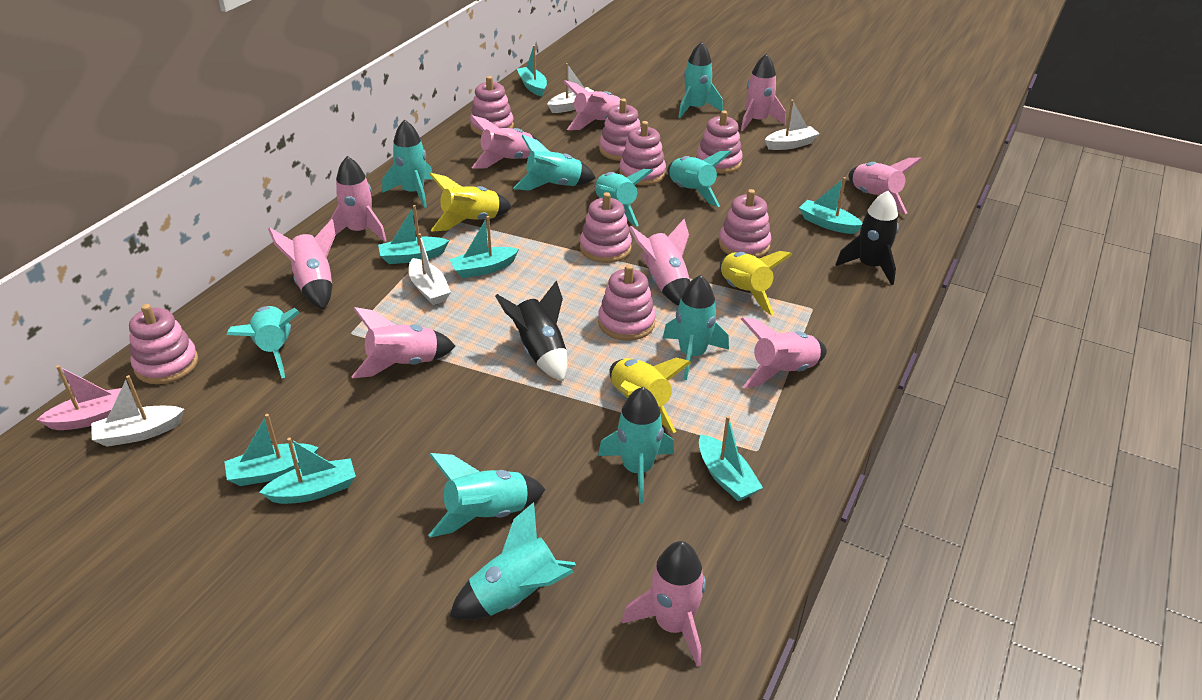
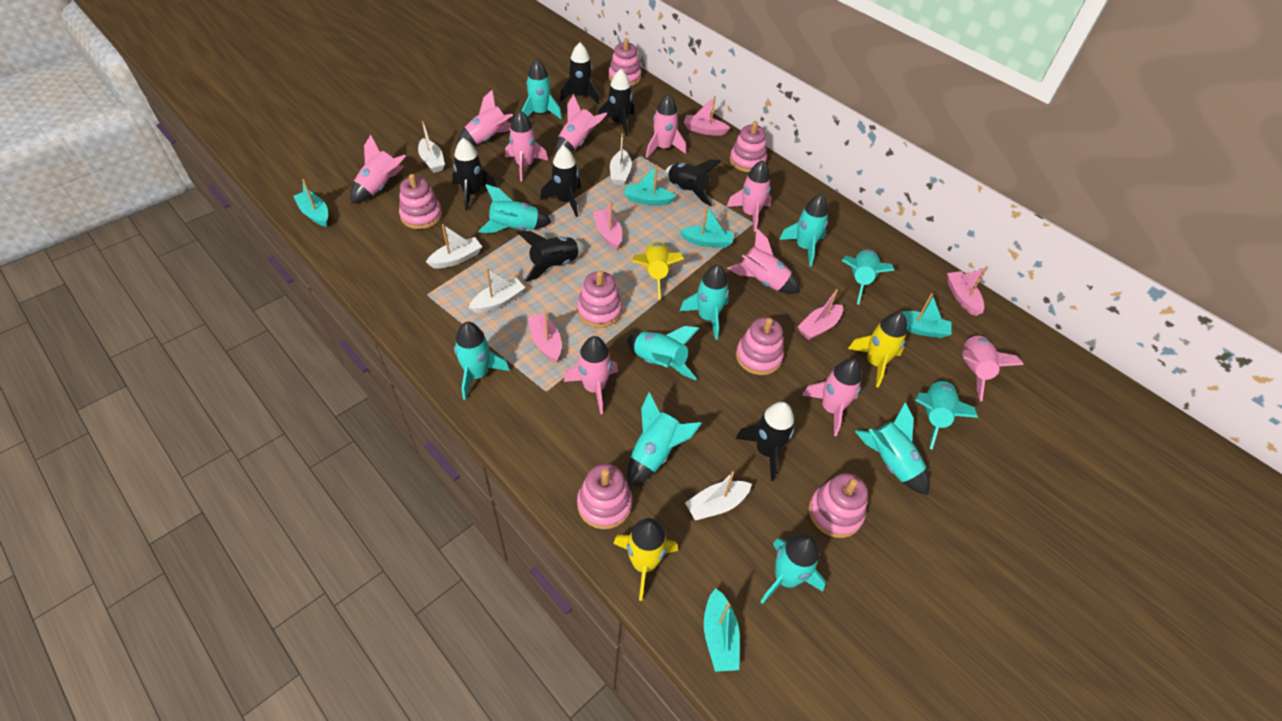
black rocket: [495,281,568,381] [835,191,899,285] = 2 -> [452,138,497,211] [517,231,585,282] [540,146,581,217] [560,42,599,105] [598,69,635,137] [666,159,721,206] [735,402,794,481] = 7
pink boat: [36,365,121,430] = 1 -> [528,312,561,363] [593,201,622,250] [684,96,730,136] [798,289,843,340] [947,268,987,316] = 5
pink stacking toy: [129,304,198,384] [470,76,514,135] [580,192,632,263] [598,264,656,341] [599,99,640,161] [619,121,666,185] [697,110,743,174] [719,189,771,258] = 8 -> [399,174,442,229] [577,271,622,328] [577,464,632,529] [608,38,642,86] [730,121,767,172] [736,317,784,375] [809,473,868,538] = 7
turquoise boat: [224,414,319,486] [259,438,356,504] [378,205,449,264] [449,216,519,278] [517,45,547,96] [699,416,763,501] [799,177,862,234] = 7 -> [293,179,328,227] [624,165,677,206] [680,205,734,248] [704,588,740,672] [901,293,952,338] = 5
turquoise rocket: [227,306,299,378] [382,119,433,208] [429,453,546,537] [450,502,576,620] [513,135,596,191] [595,169,653,226] [598,387,674,503] [663,275,729,380] [667,151,732,207] [678,42,723,118] = 10 -> [454,322,510,400] [478,184,552,233] [522,59,562,119] [627,326,699,380] [627,392,702,487] [680,264,729,340] [760,534,826,604] [779,194,828,267] [842,250,894,305] [855,402,930,495] [915,380,978,450] = 11
white boat: [91,375,184,447] [409,233,451,305] [547,63,594,113] [765,100,820,150] = 4 -> [418,121,445,173] [426,224,482,269] [469,268,525,313] [610,134,632,185] [685,471,752,520] = 5

